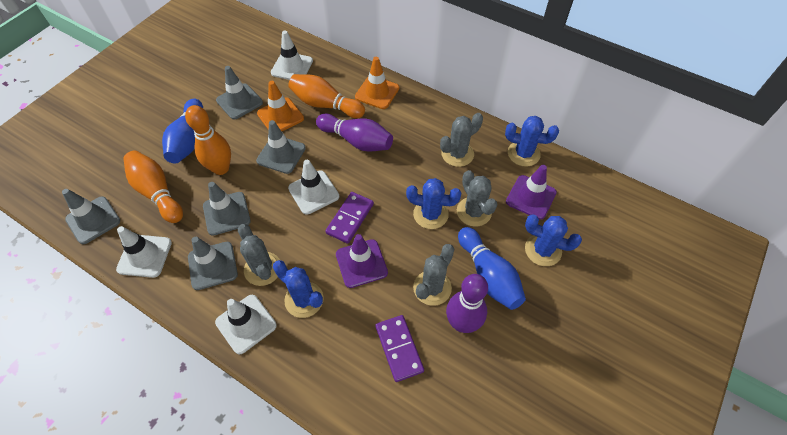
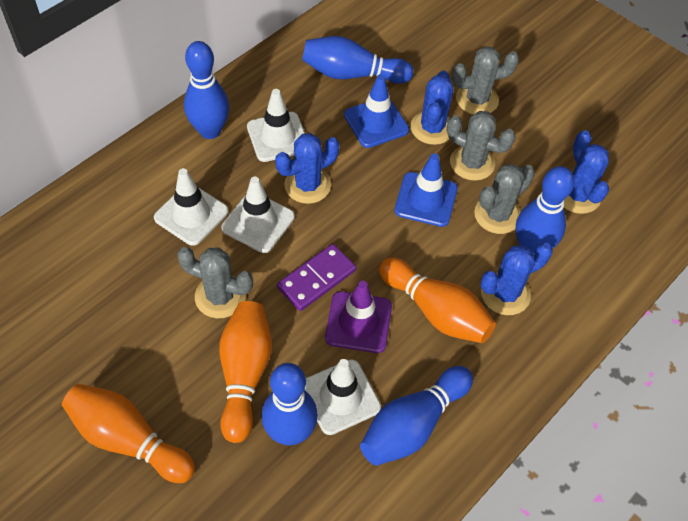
blue bowling pin: [162,99,203,164] [458,227,526,310] = 2 -> [184,41,229,139] [261,363,318,445] [302,36,413,84] [360,366,473,466] [516,166,574,254] = 5
blue traffic cone: none = 0 -> [344,74,409,148] [394,153,458,227] = 2
grey traffic cone: [62,189,120,244] [188,237,238,290] [203,182,251,236] [216,66,263,119] [256,120,306,174] = 5 -> none = 0
orange traffic cone: [257,81,304,131] [355,57,399,109] = 2 -> none = 0
purple bowling pin: [316,113,393,152] [446,274,488,333] = 2 -> none = 0
purple domino: [325,192,374,244] [376,315,424,382] = 2 -> [277,244,356,311] = 1
purple traffic cone: [336,234,388,288] [506,165,557,220] = 2 -> [325,281,392,353] = 1

